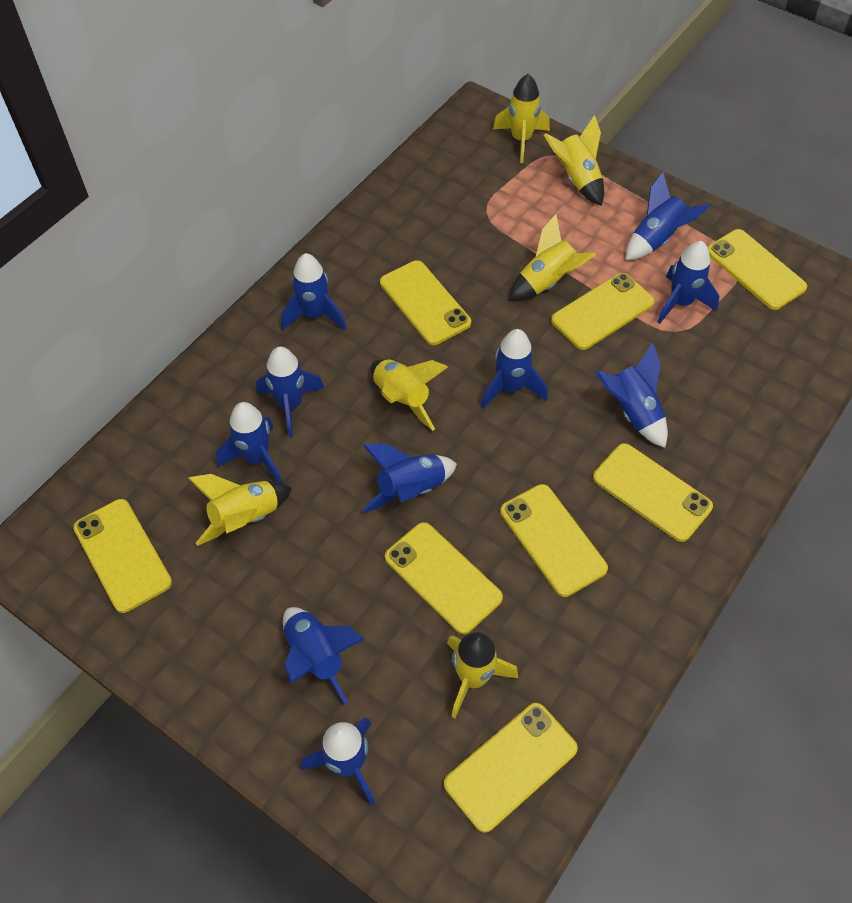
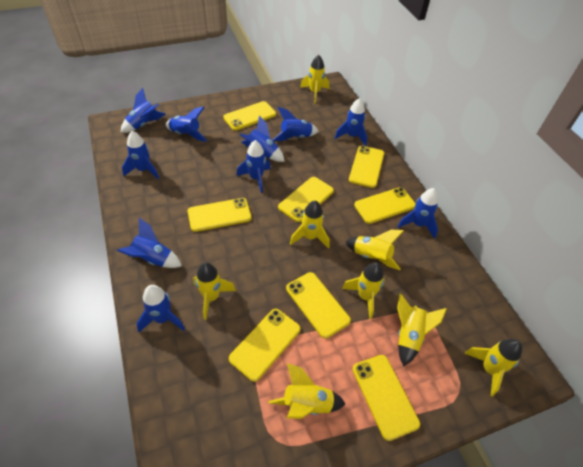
yellow rocket: [188,474,292,546] [370,359,448,431] [447,632,518,719] [493,74,550,163] [509,214,596,300] [544,115,604,206] = 6 -> [193,262,236,320] [269,363,345,419] [290,201,330,249] [300,55,330,103] [342,262,385,319] [345,230,404,270] [397,294,447,367] [464,339,522,396] = 8

